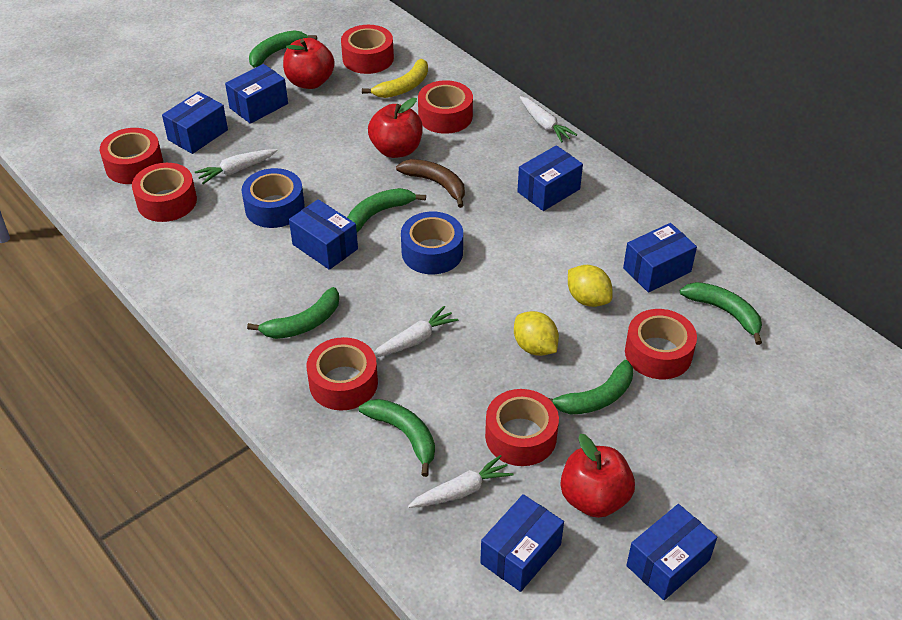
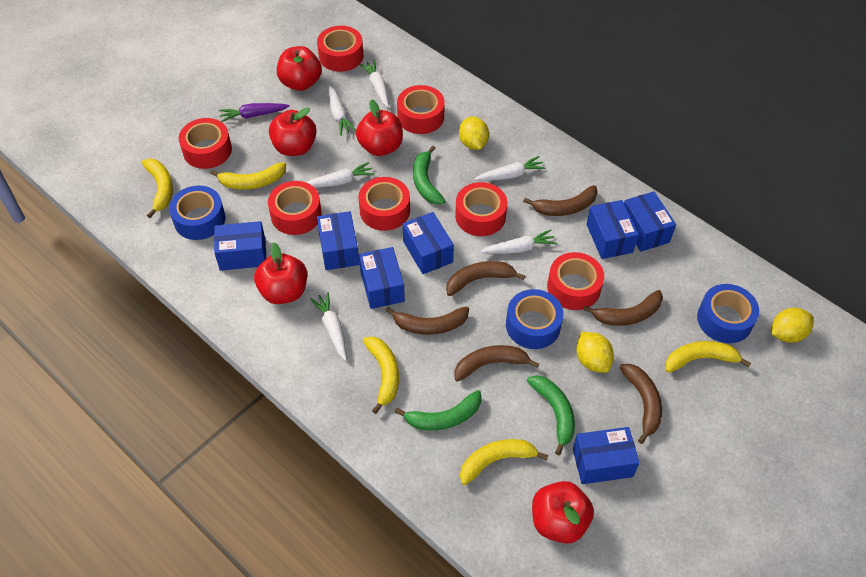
blue tape: [242,168,305,228] [401,212,463,274] = 2 -> [169,185,225,240] [506,289,563,349] [697,284,759,343] = 3
brown banana: [396,159,465,208] = 1 -> [386,307,469,335] [446,261,525,296] [454,345,539,382] [523,185,598,216] [583,290,663,326] [619,364,662,444] = 6
green banana: [247,287,339,339] [249,30,317,68] [347,188,426,232] [359,399,435,477] [548,360,633,414] [680,282,762,345] = 6 -> [395,390,482,431] [413,146,445,205] [527,375,575,455] = 3
purple carrot: none = 0 -> [219,103,289,122] = 1
red apple: [283,38,335,89] [368,98,423,158] [561,434,635,518] = 3 -> [254,242,307,304] [269,107,317,156] [277,46,322,91] [356,99,403,156] [532,481,594,544] = 5
white carrot: [195,149,278,184] [374,306,458,357] [408,455,513,508] [520,96,577,143] = 4 -> [306,162,375,188] [310,292,347,361] [329,86,356,136] [359,60,389,108] [474,156,546,181] [480,230,557,254] = 6
yellow banana: [362,59,428,98] = 1 -> [142,159,173,218] [210,162,286,190] [363,336,399,414] [460,439,548,485] [665,341,751,373] = 5
yellow lemon: [514,311,559,356] [568,265,613,307] = 2 -> [459,117,489,150] [576,332,614,373] [771,308,814,343] = 3

